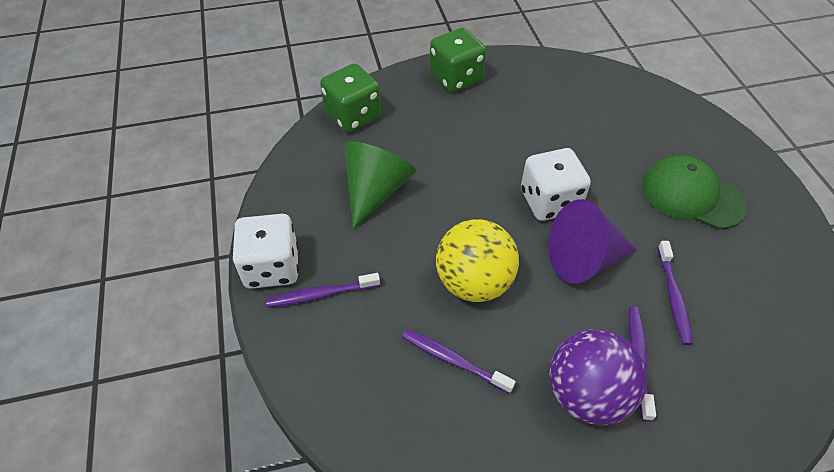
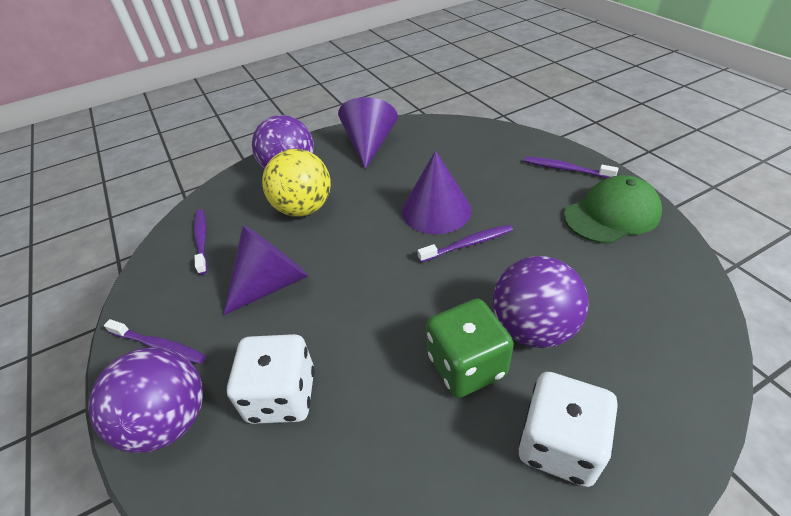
green cone: [344,141,416,229] = 1 -> none = 0
green dice: [320,64,381,132] [430,28,486,92] = 2 -> [426,299,514,398] = 1
purple ball: [549,329,647,426] = 1 -> [88,347,203,453] [252,115,314,170] [493,256,589,348] = 3
purple cone: [548,199,637,284] = 1 -> [223,225,309,315] [338,97,398,169] [402,151,472,234] = 3

